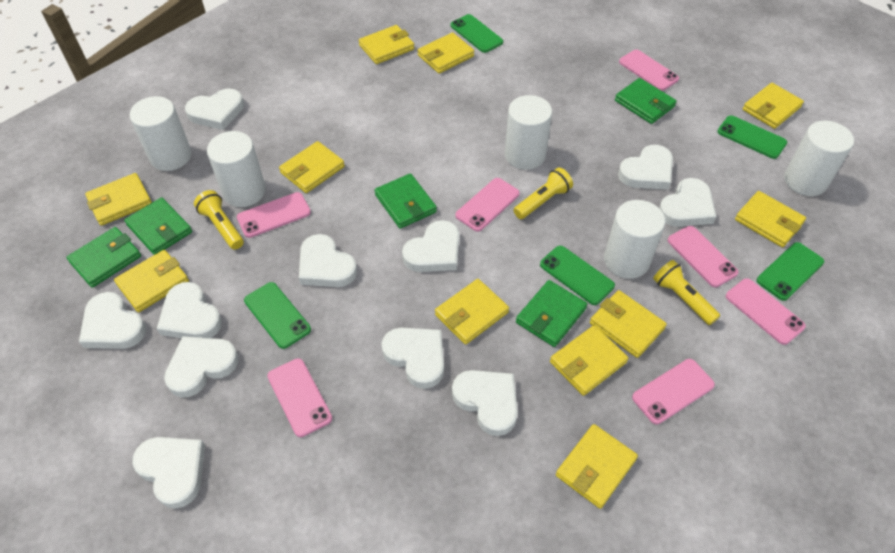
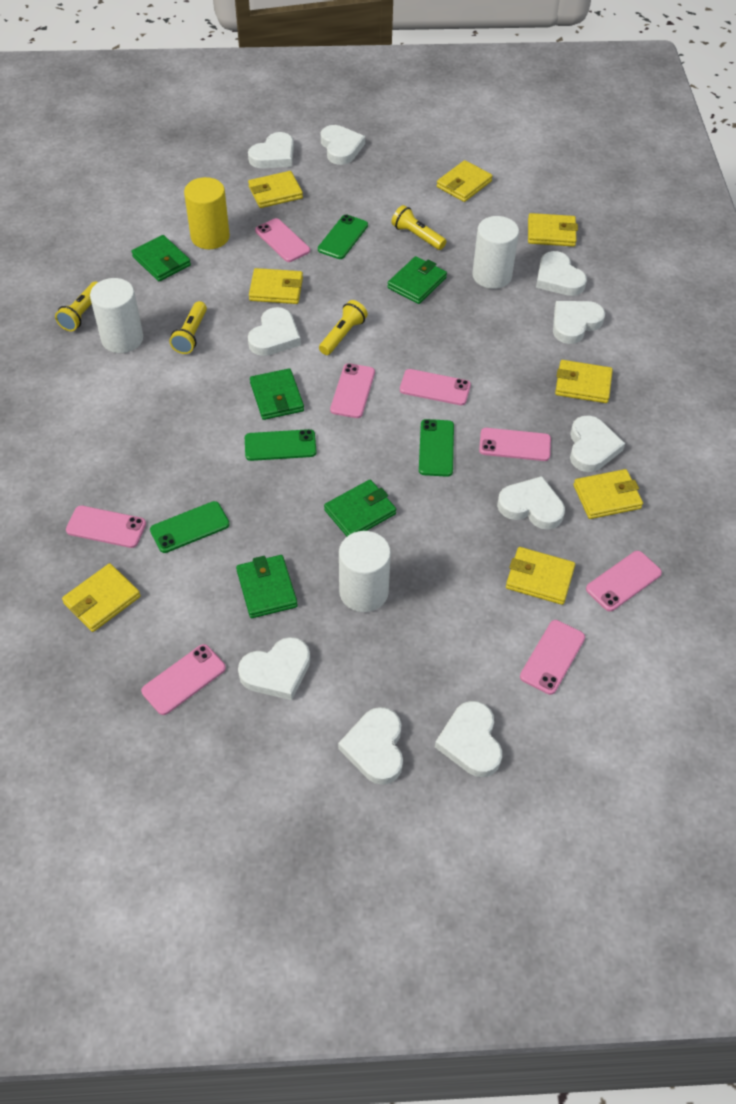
green phone: [244,282,311,349] [451,14,503,53] [540,246,615,305] [717,115,787,159] [757,242,824,301] = 5 -> [150,501,230,553] [245,429,317,461] [318,214,368,259] [419,419,454,477] = 4
pink phone: [237,192,311,238] [267,358,332,437] [455,178,520,232] [619,49,679,91] [632,359,715,424] [668,226,739,287] [726,278,806,345] = 7 -> [66,506,146,548] [141,644,226,715] [255,218,310,262] [330,363,375,418] [400,369,471,405] [479,428,551,461] [520,620,585,695] [586,551,662,611] = 8
white cylinder: [130,96,191,171] [207,131,266,207] [505,95,552,170] [604,200,665,279] [784,121,854,196] = 5 -> [90,278,143,353] [339,531,391,612] [472,216,519,289] = 3
white heart: [79,292,146,349] [132,437,205,509] [157,282,222,338] [164,336,239,397] [185,89,244,130] [299,234,357,287] [381,328,444,389] [402,220,459,272] [452,370,518,436] [618,145,673,190] [659,178,716,227] = 11 -> [238,637,310,700] [248,132,294,168] [248,307,301,356] [321,125,365,165] [338,707,403,785] [435,701,502,777] [497,476,565,530] [536,251,587,296] [553,301,605,344] [570,415,625,472] = 10
yellow cylinder: none = 0 -> [184,177,230,249] = 1
yellow flashlight: [194,190,244,250] [514,167,573,219] [653,260,720,325] = 3 -> [55,282,98,331] [170,301,207,354] [319,300,368,355] [391,205,446,250] = 4
yellow wallet: [85,173,152,226] [114,250,189,312] [279,141,345,193] [359,25,415,64] [417,32,474,73] [435,279,509,344] [550,325,628,396] [556,424,638,509] [590,290,667,358] [735,191,806,247] [743,83,804,129] = 11 -> [62,563,141,632] [248,171,303,208] [249,268,303,304] [437,160,493,202] [506,547,575,605] [528,213,578,247] [555,360,613,403] [573,469,643,519] = 8

